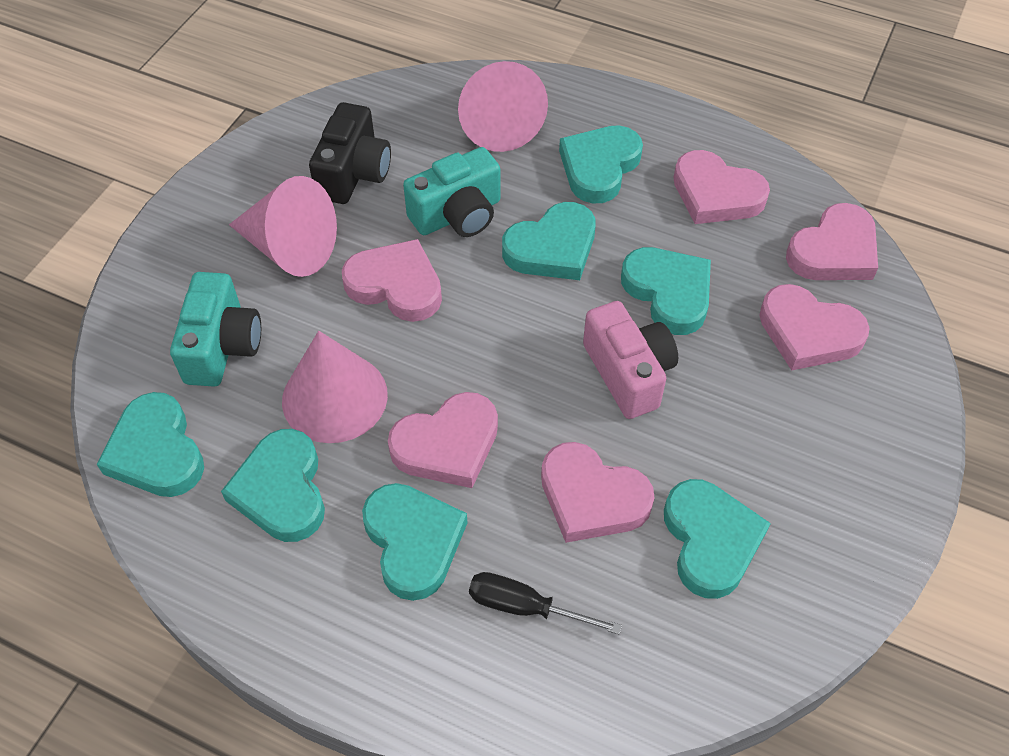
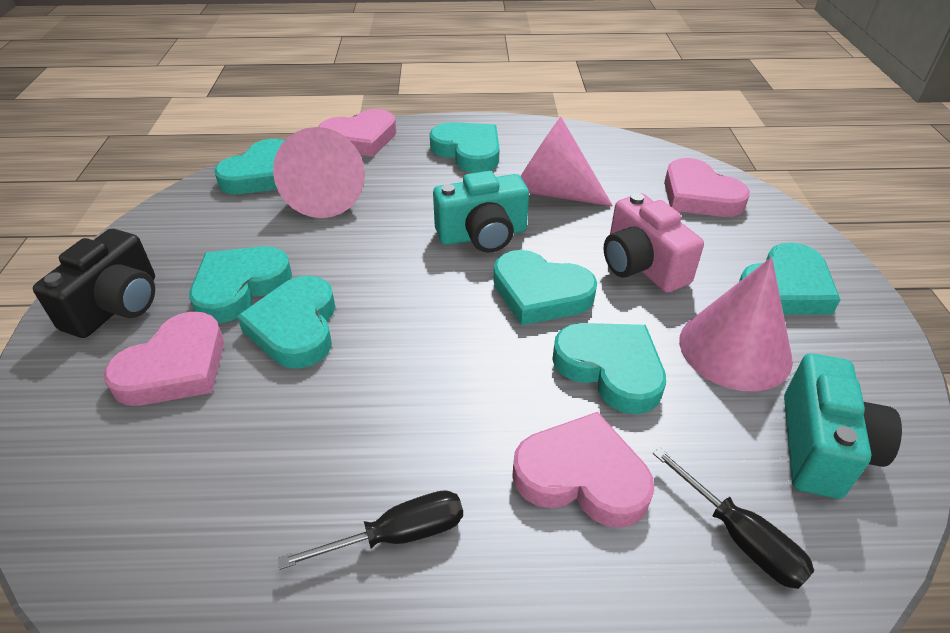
black screwdriver: [469,572,622,635] = 1 -> [278,490,463,570] [653,448,814,589] = 2
pink heart: [342,239,442,322] [388,392,498,488] [541,442,655,543] [673,150,770,224] [759,284,869,371] [786,203,878,280] = 6 -> [104,312,224,406] [318,109,396,157] [512,412,654,528] [664,158,750,217] = 4

